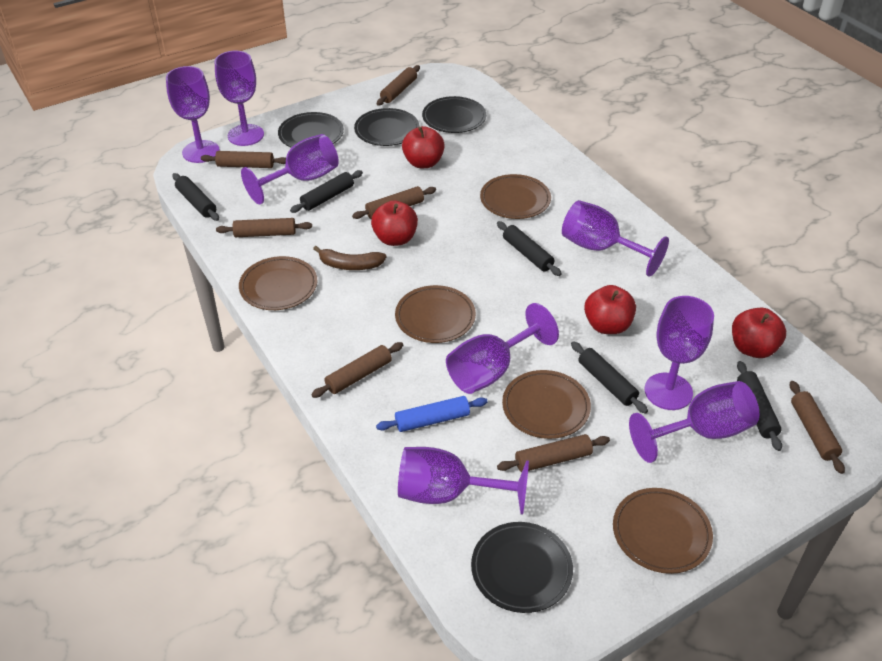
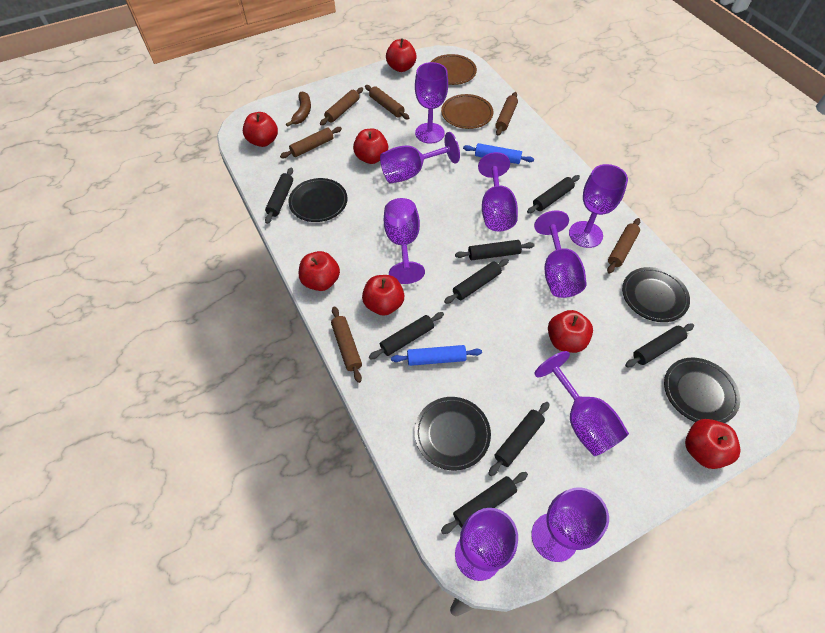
black rolling pin: [172,173,219,221] [290,170,363,213] [497,221,562,276] [571,341,648,414] [737,361,782,451] = 5 -> [265,167,293,224] [369,312,444,360] [441,472,528,534] [444,259,509,304] [455,240,535,260] [488,402,550,476] [527,175,580,214] [625,324,694,367] = 8
blue rolling pin: [376,396,488,432] = 1 -> [391,345,482,366] [463,143,534,164] = 2
brown plate: [239,256,317,310] [395,285,476,343] [480,174,551,219] [502,370,591,439] [613,488,713,574] = 5 -> [431,54,477,85] [441,94,493,129] = 2
brown rolling pin: [201,151,286,168] [216,218,312,237] [311,342,403,398] [352,186,436,219] [377,65,420,105] [497,434,610,472] [790,381,845,474] = 7 -> [280,127,342,158] [320,87,363,125] [331,306,362,383] [365,85,409,119] [495,92,518,136] [607,218,640,274] = 6
purple goblet: [166,66,220,163] [214,51,264,146] [241,134,339,205] [398,447,529,515] [446,303,559,394] [562,200,669,277] [629,381,759,463] [644,296,714,410] = 8 -> [380,132,460,183] [384,198,425,284] [415,62,448,144] [455,508,518,581] [478,152,518,231] [531,487,609,562] [534,210,587,298] [534,351,629,456] [569,164,628,248] = 9
red apple: [371,200,418,246] [402,126,445,168] [584,285,636,334] [732,308,786,358] = 4 -> [243,112,278,147] [299,251,340,291] [353,129,388,164] [362,275,404,316] [386,38,417,72] [548,310,593,353] [685,419,741,469] = 7

